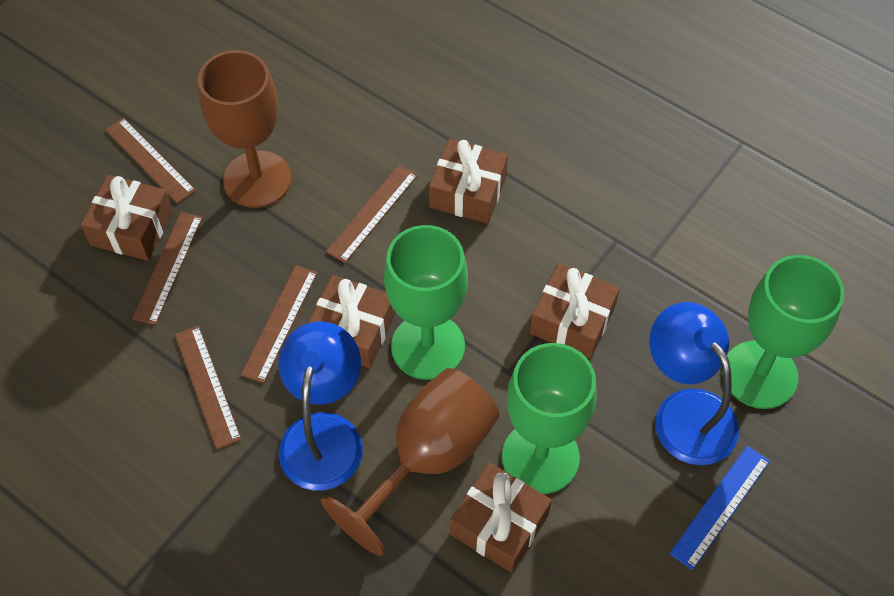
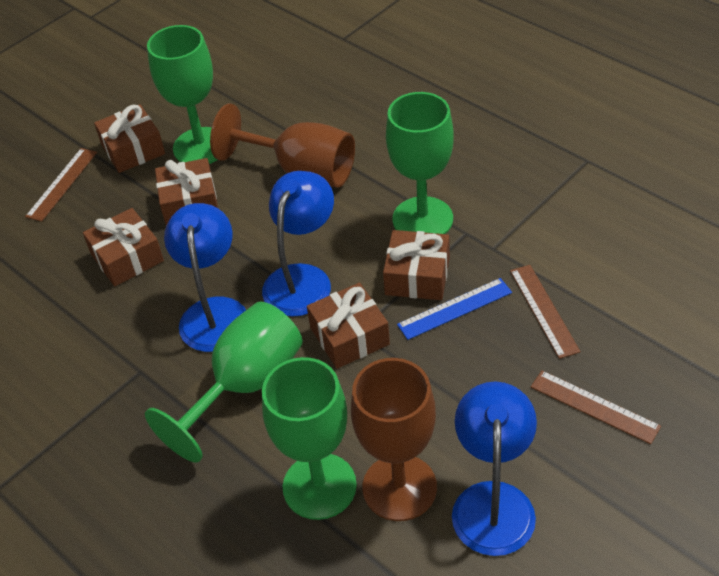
blue lamp: [278,322,363,490] [649,302,739,465] = 2 -> [164,203,246,352] [262,171,334,317] [452,381,537,556] = 3
brown ruler: [105,118,196,204] [132,212,203,325] [175,326,241,449] [241,265,318,383] [326,165,418,263] = 5 -> [25,148,97,222] [510,265,581,359] [531,370,661,444] = 3
green goblet: [384,225,468,380] [502,343,597,494] [722,255,844,409] = 3 -> [145,302,303,463] [147,25,217,164] [262,357,357,520] [386,92,454,234] = 4

